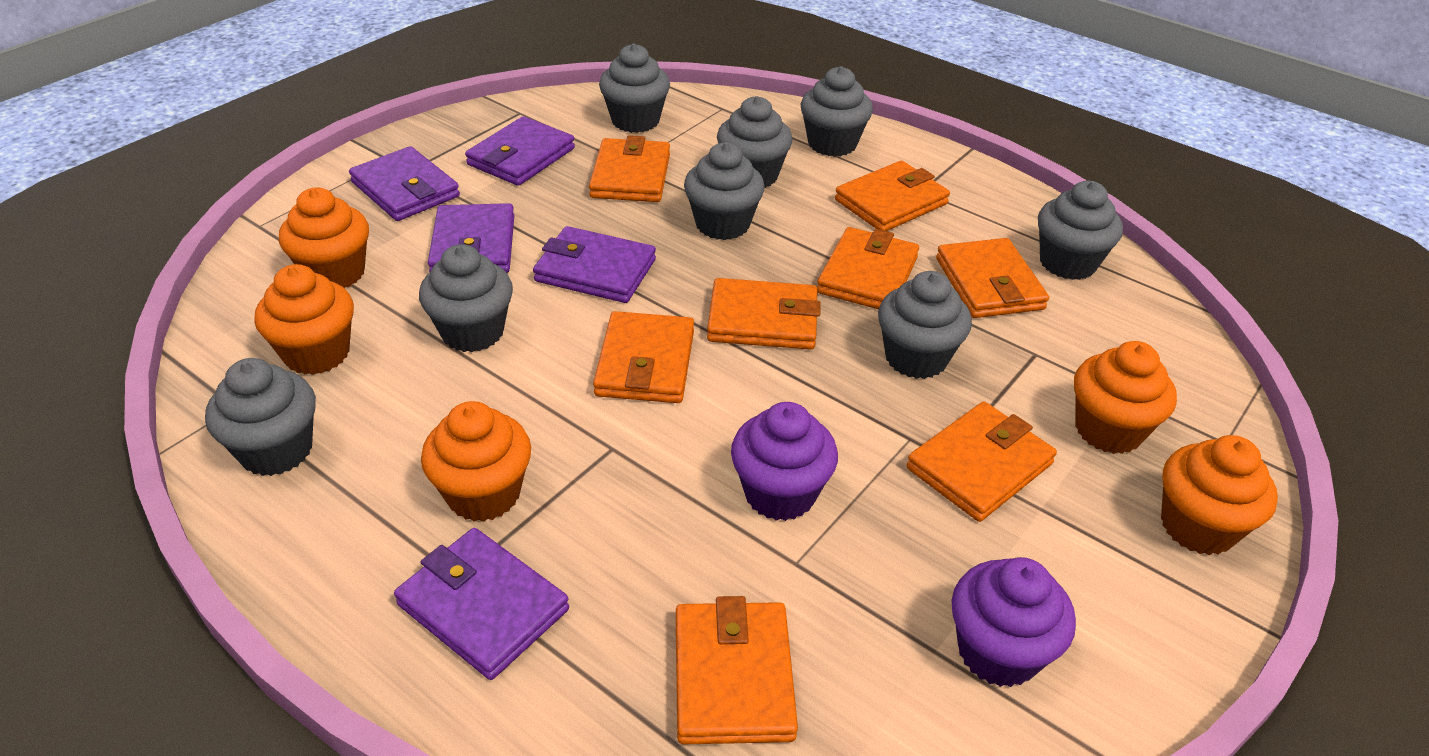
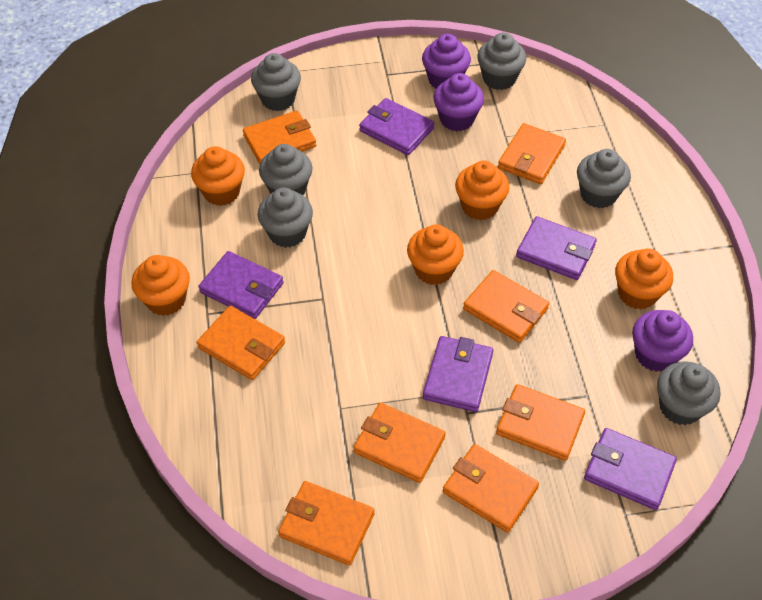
grey cupcake: [205,358,316,476] [419,244,513,352] [599,44,670,133] [684,143,765,240] [717,96,792,188] [801,66,873,157] [878,271,972,379] [1038,181,1123,280] = 8 -> [251,53,301,111] [258,188,313,248] [259,144,312,195] [477,32,526,90] [577,149,631,208] [657,361,720,425] = 6
purple cupcake: [731,402,838,521] [952,557,1076,687] = 2 -> [422,34,471,89] [433,73,484,131] [632,310,693,372] = 3

